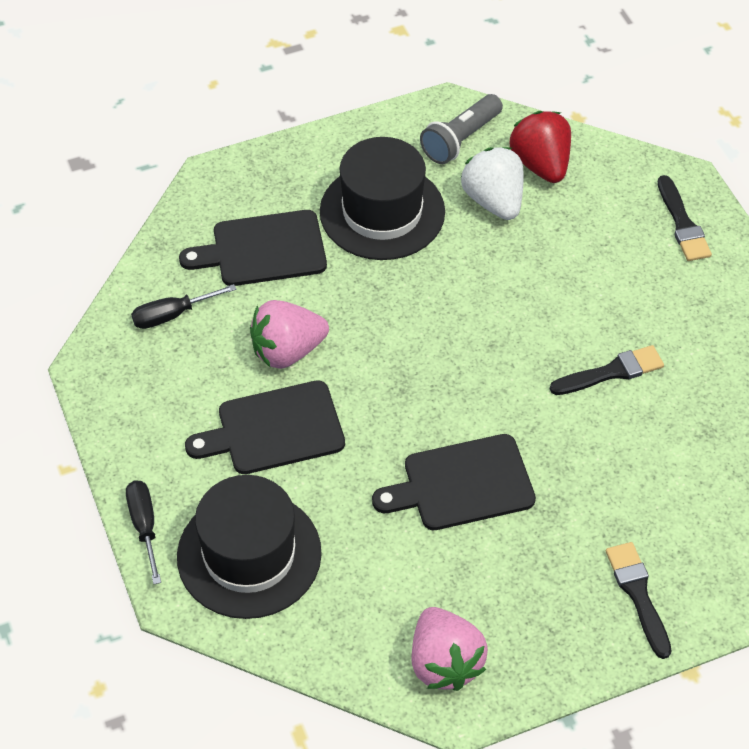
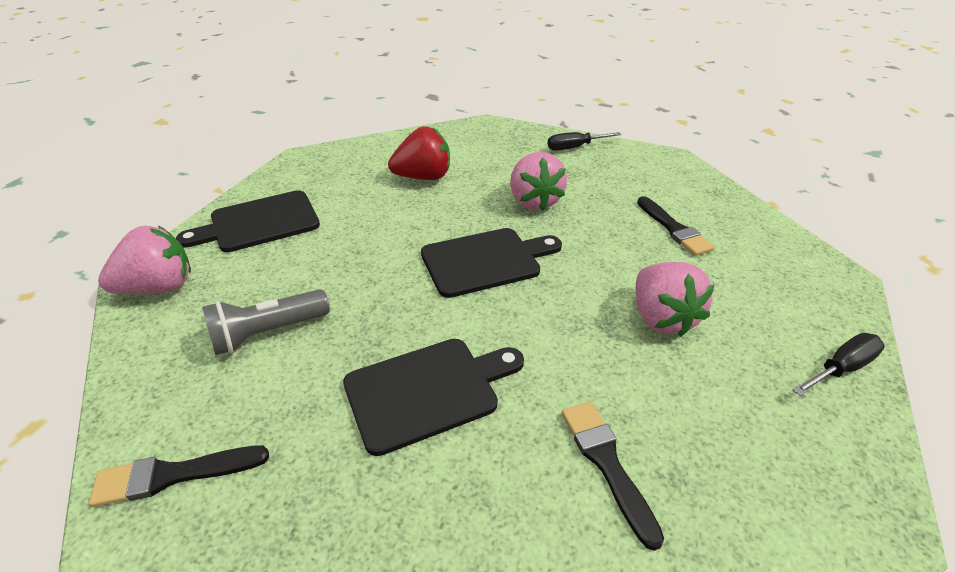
black hat: [177,475,322,619] [320,137,445,260] = 2 -> none = 0
pink strawberry: [250,300,329,369] [411,607,488,691] = 2 -> [98,226,191,294] [510,152,567,211] [636,262,715,337] = 3
white strawberry: [461,147,524,220] = 1 -> none = 0

